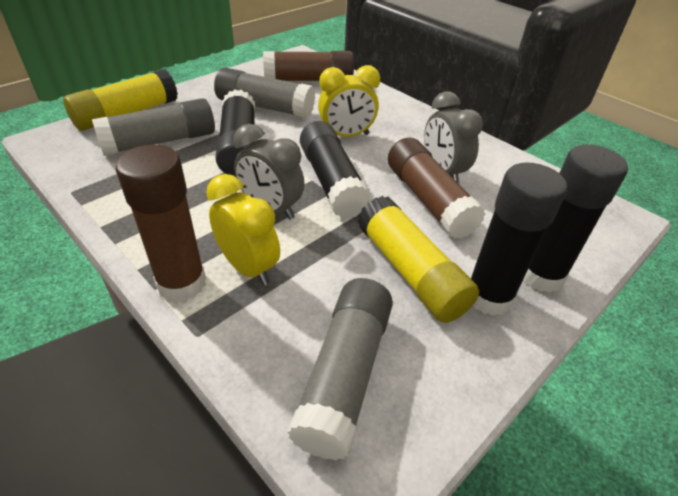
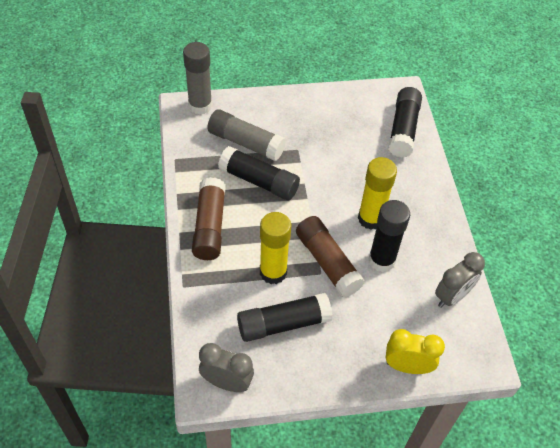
brown glue stick: [115,144,206,302] [263,51,354,81] [388,138,485,239] = 3 -> [192,177,226,260] [296,216,365,297] = 2
grey glue stick: [92,98,215,156] [214,68,315,118] [287,278,393,460] = 3 -> [183,42,212,114] [207,109,286,161] = 2
yellow clock: [206,174,280,286] [318,65,380,137] = 2 -> [386,329,445,374] = 1

